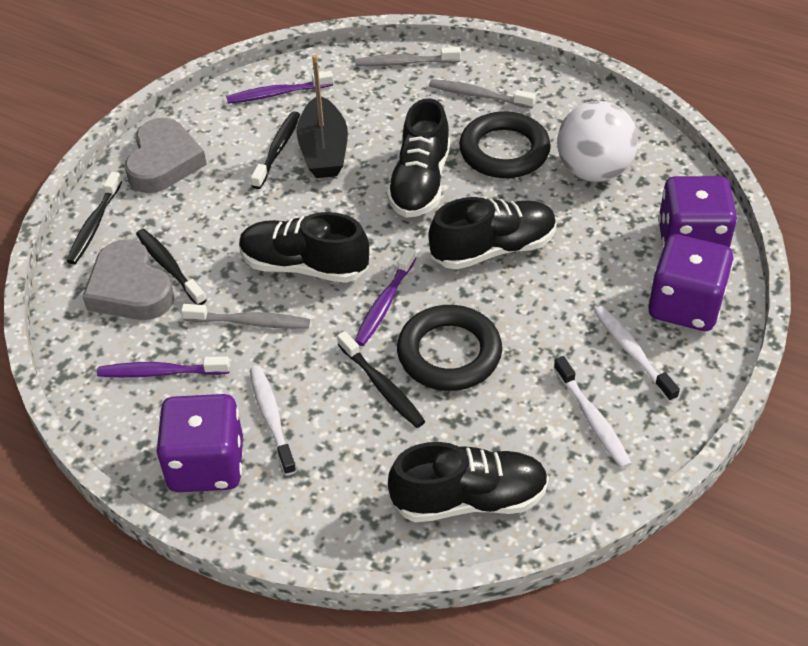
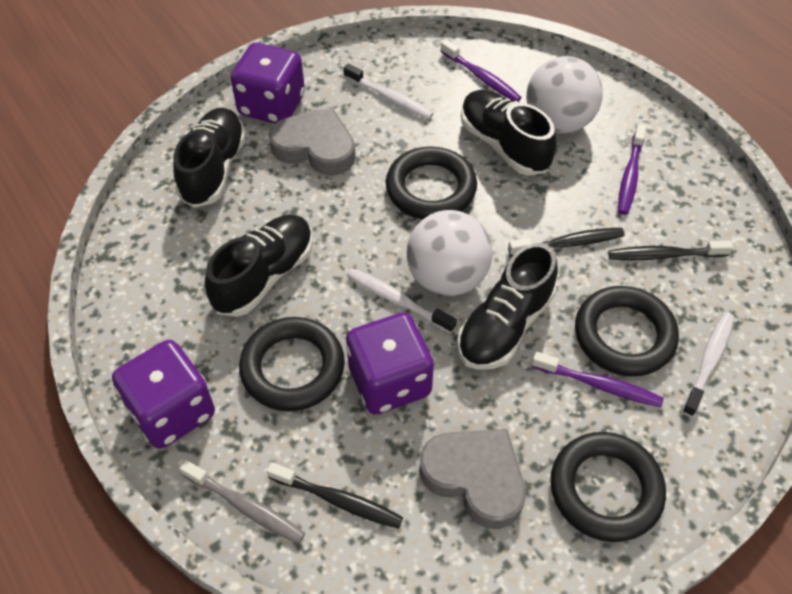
black boat: [296,55,348,178] = 1 -> none = 0
black ring: [397,305,502,391] [459,111,551,178] = 2 -> [239,317,345,411] [386,147,477,219] [550,432,666,542] [575,286,679,376] = 4
black toothbrush: [67,172,122,264] [136,229,206,305] [251,111,300,189] [337,331,425,428] = 4 -> [267,462,403,529] [508,228,625,257] [608,241,733,260] = 3
grey toothbrush: [181,304,310,329] [355,47,461,67] [429,79,536,108] = 3 -> [179,460,305,544] = 1
white ball: [557,101,638,182] = 1 -> [407,210,492,296] [526,56,603,133] = 2

